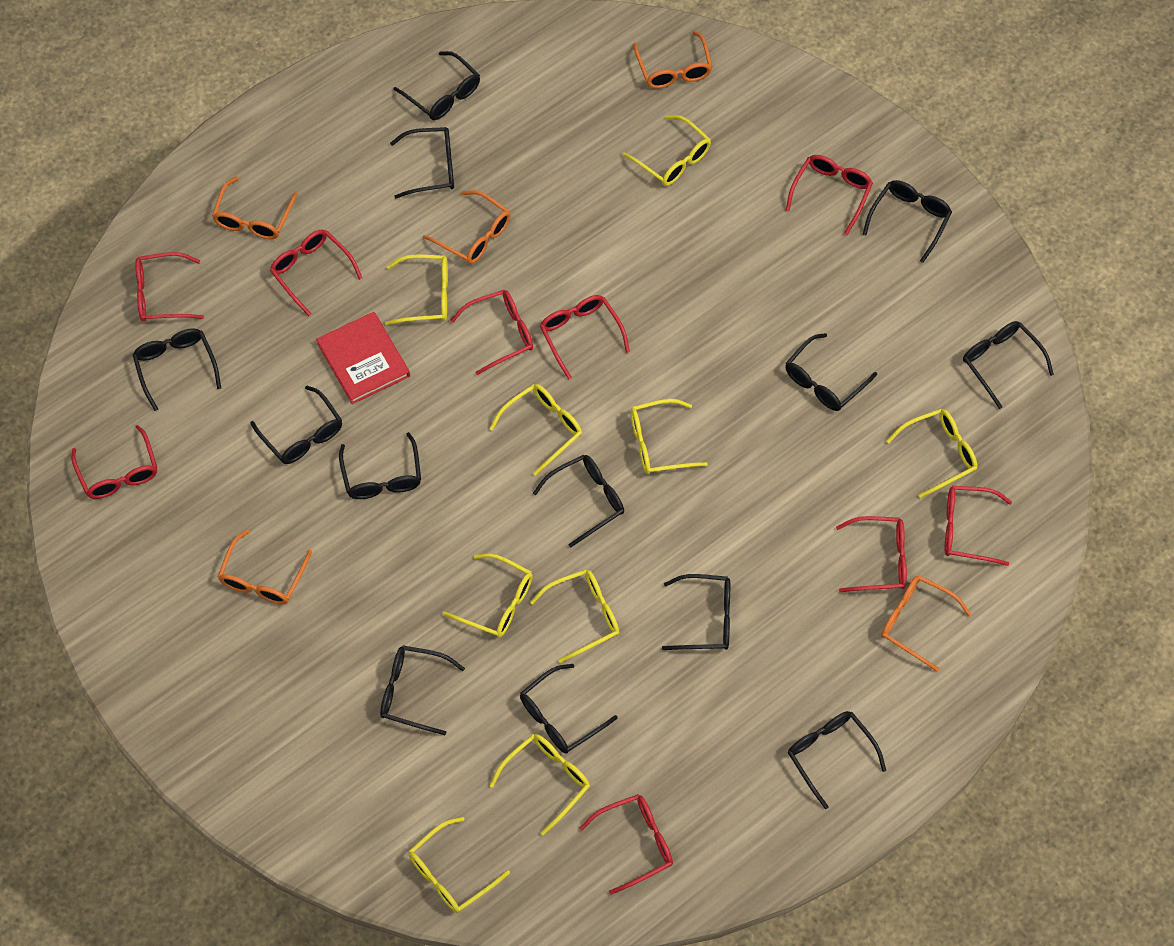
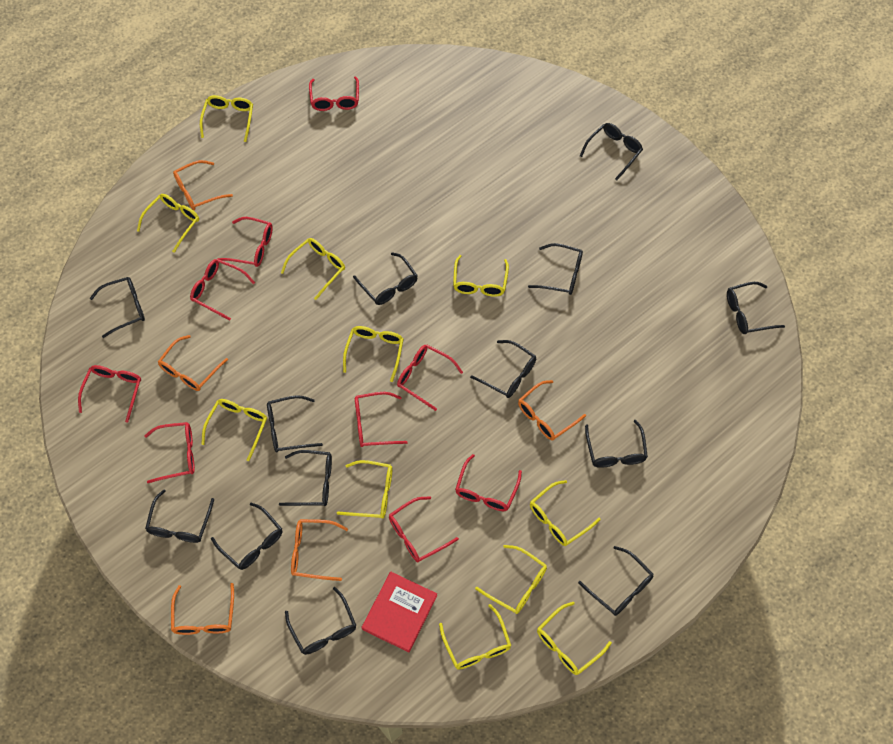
yellow glasses: [385,255,448,325] [408,817,510,913] [442,554,533,637] [489,384,582,476] [490,734,590,836] [530,569,619,663] [622,115,711,186] [631,399,708,474] [886,409,978,498] = 9 -> [137,194,199,253] [200,95,253,142] [201,399,267,461] [281,238,345,300] [337,460,392,519] [343,326,404,382] [439,604,511,669] [453,255,509,297] [475,545,547,614] [530,480,601,546] [537,602,612,675] = 11

